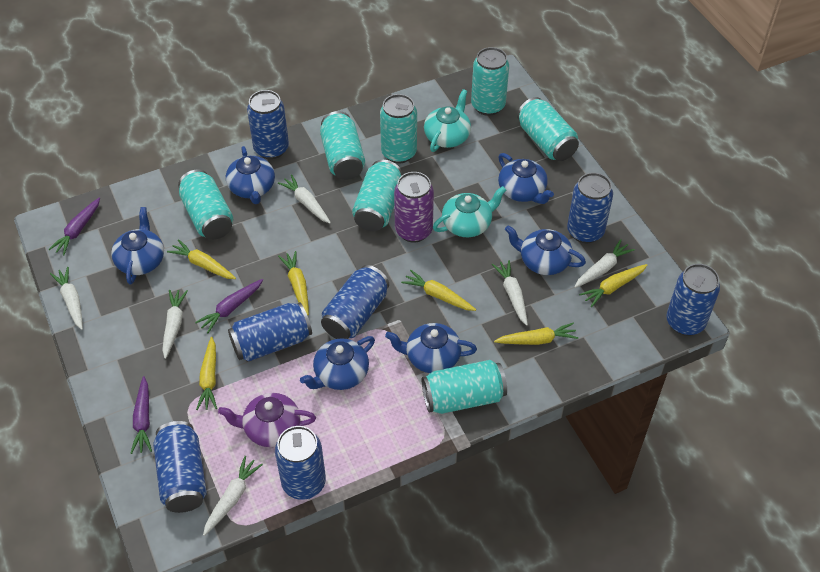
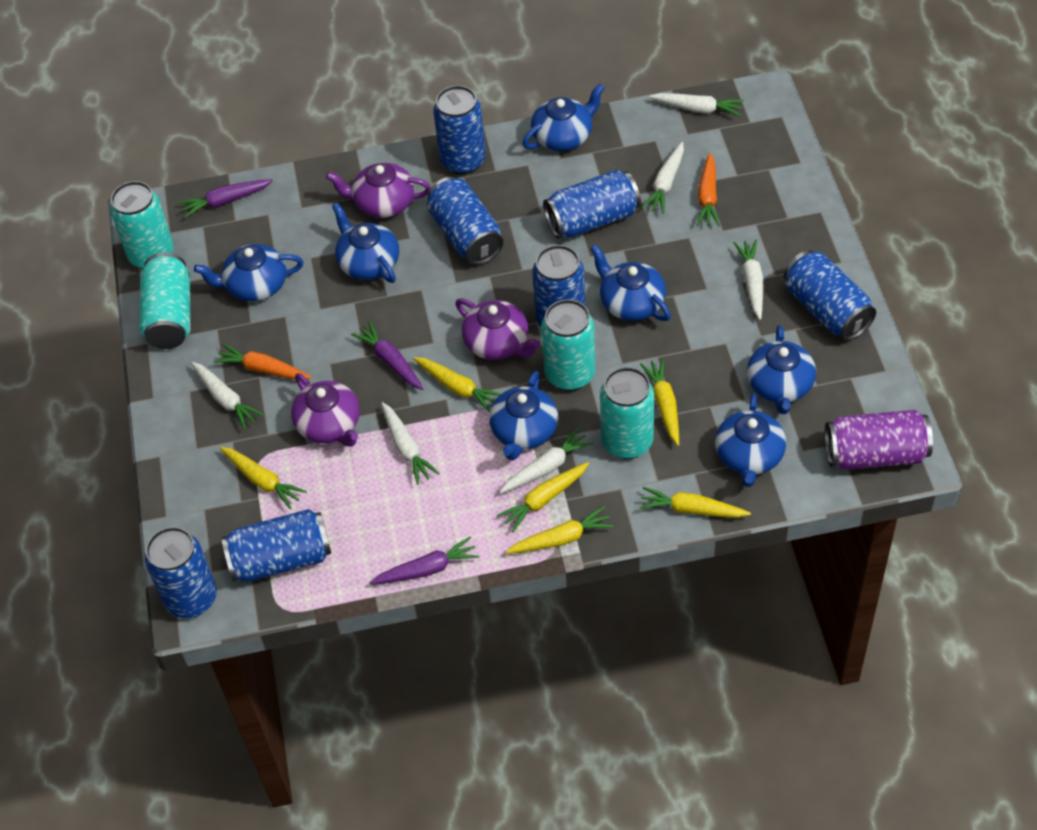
blue teapot: [111,207,164,284] [226,146,275,204] [300,336,375,390] [385,323,477,373] [498,153,554,204] [505,225,586,275] = 6 -> [194,244,304,301] [332,203,399,283] [489,371,558,460] [522,83,605,151] [590,245,671,321] [715,394,786,487] [747,325,816,414] = 7
orange carrot: none = 0 -> [213,344,312,380] [696,153,720,227] = 2
purple teapot: [218,393,316,447] = 1 -> [291,373,360,447] [326,163,431,218] [455,298,540,360] = 3
turquoise can: [178,170,233,240] [320,111,365,180] [352,160,402,231] [380,94,417,163] [422,360,507,414] [471,47,509,116] [517,97,579,161] = 7 -> [110,181,174,269] [140,253,191,349] [541,299,595,391] [600,367,654,459] = 4
turquoise teapot: [424,89,471,152] [433,186,506,237] = 2 -> none = 0

